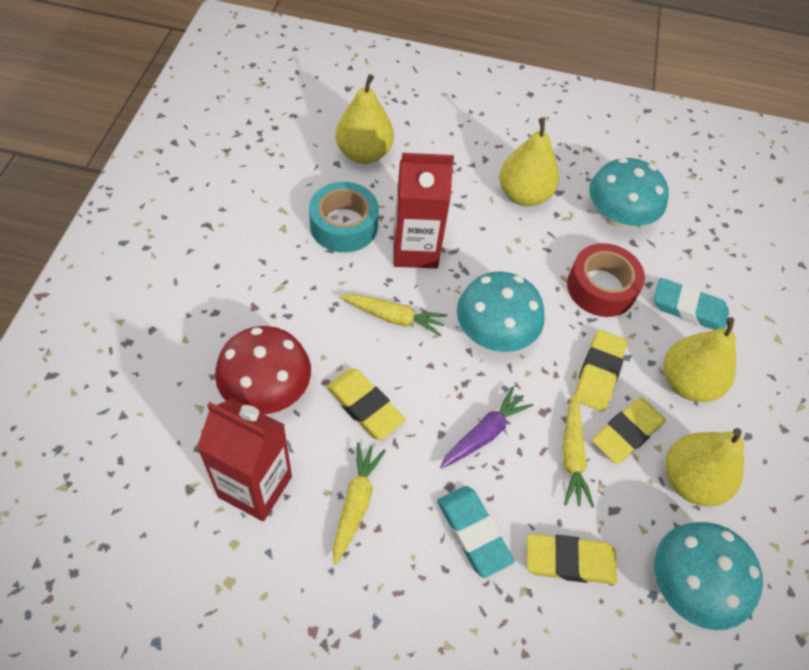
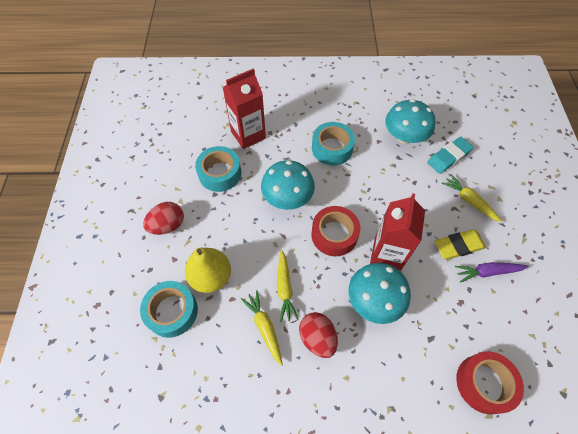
red egg: none = 0 -> [143,202,184,235] [299,312,338,358] = 2
red mushroom: [215,326,311,414] = 1 -> none = 0
red tape: [567,243,645,317] = 1 -> [311,206,360,256] [456,351,524,414] = 2
turquoise eraser: [437,486,514,578] [654,278,729,330] = 2 -> [427,137,474,174] = 1
turquoise tape: [309,182,379,253] = 1 -> [140,281,198,338] [195,146,241,192] [312,122,355,165] = 3
yellow eraser: [326,369,405,440] [527,533,617,584] [574,330,627,412] [592,398,666,464] = 4 -> [434,229,486,260] = 1
yellow pear: [336,74,394,164] [499,118,559,206] [664,317,736,402] [665,428,744,506] = 4 -> [185,248,231,293] = 1

